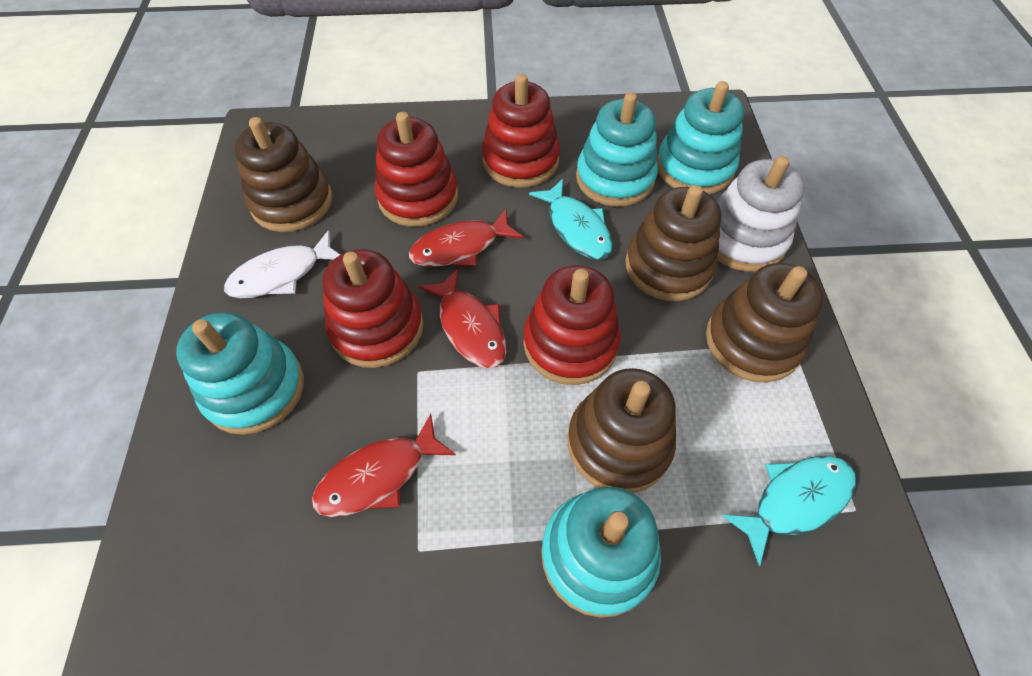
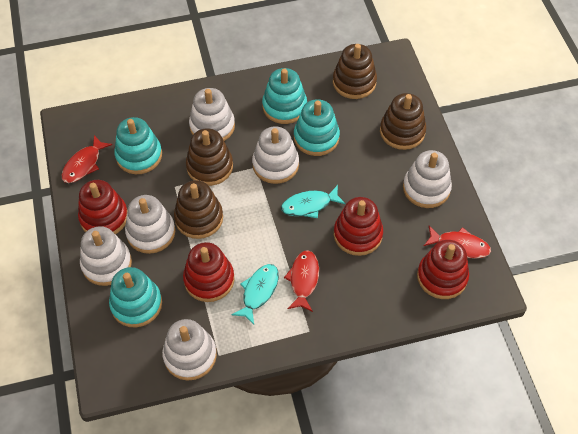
white fish: [224,230,340,298] = 1 -> none = 0
white stacking toy: [717,156,805,272] = 1 -> [80,226,132,286] [125,195,175,254] [162,319,217,380] [189,88,235,141] [252,127,299,184] [403,150,452,208] = 6

